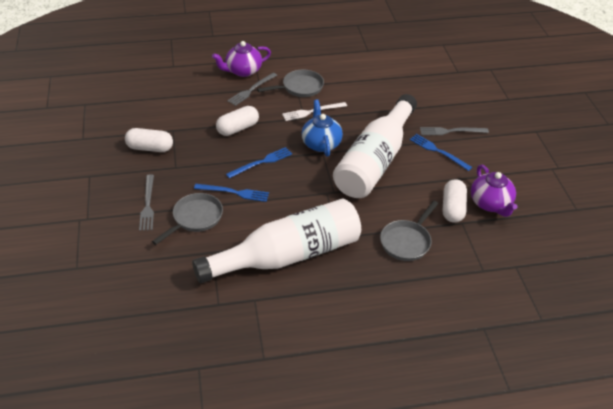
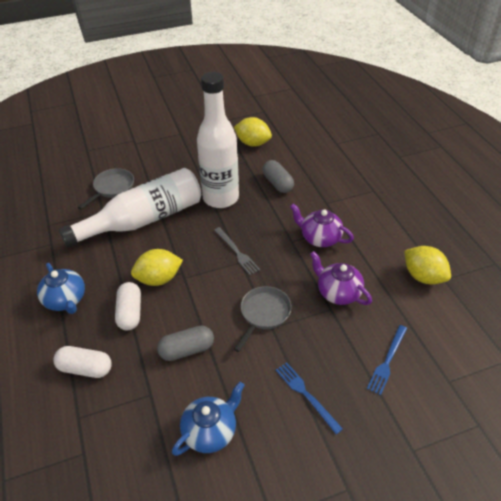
blue fork: [194,184,269,202] [226,147,292,178] [410,134,472,171] = 3 -> [276,362,343,434] [367,325,407,395] = 2
blue teapot: [302,99,343,157] = 1 -> [37,263,85,314] [172,382,245,456] = 2
grey capsule: none = 0 -> [157,325,214,361] [262,160,294,193] = 2
grey fork: [139,174,154,231] [227,73,277,106] [420,127,489,135] = 3 -> [214,227,260,275] = 1
grey pan: [152,193,223,245] [257,70,324,97] [380,201,438,261] = 3 -> [78,168,134,209] [234,286,291,352] = 2
white capsule: [125,128,173,152] [216,106,259,136] [443,179,467,223] = 3 -> [53,346,112,378] [115,282,141,330] = 2
white fork: [282,102,347,121] = 1 -> none = 0
yellow lemon: none = 0 -> [131,249,183,286] [234,117,272,147] [404,246,451,284] = 3

